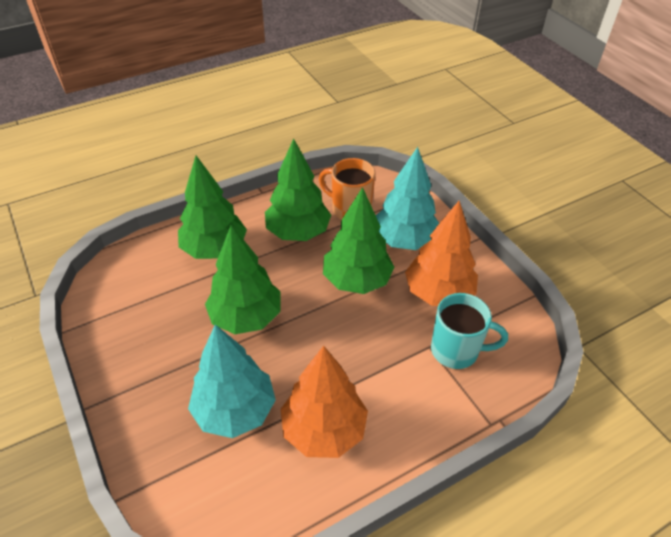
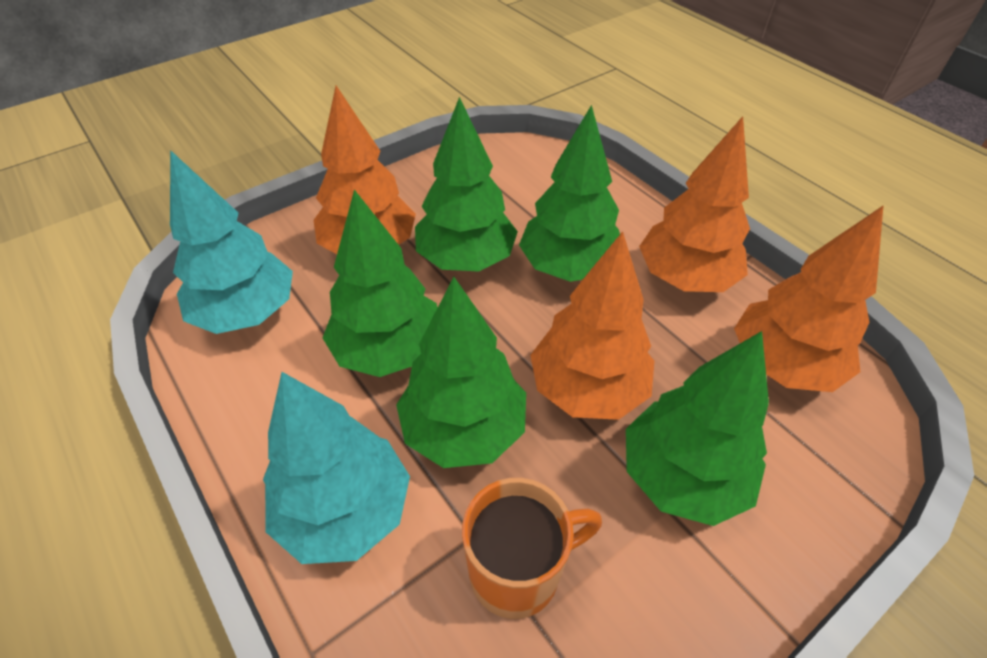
green tree: [178,156,247,259] [205,225,280,334] [265,138,331,241] [323,187,394,294] = 4 -> [322,190,437,377] [396,277,526,468] [415,97,518,272] [519,105,620,282] [626,331,769,526] = 5
orange tree: [280,346,368,458] [405,201,478,306] = 2 -> [314,86,416,254] [530,231,654,420] [639,116,750,292] [734,205,884,392] = 4
turquoise mug: [431,293,508,369] = 1 -> none = 0

